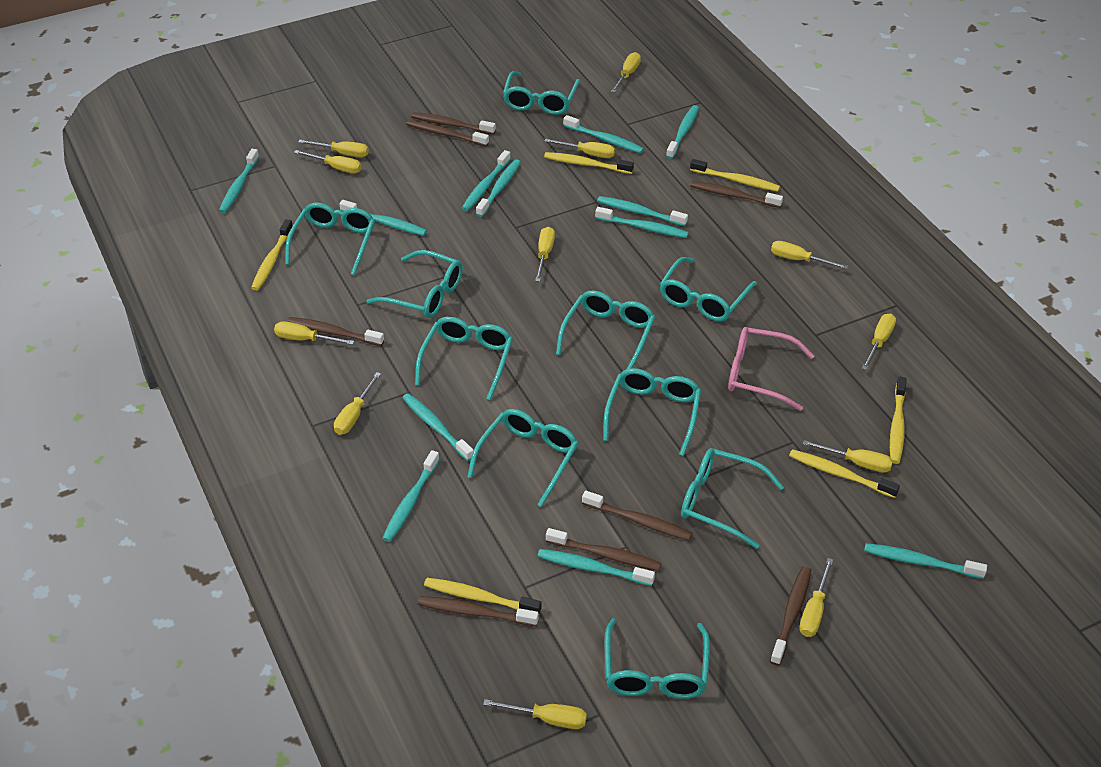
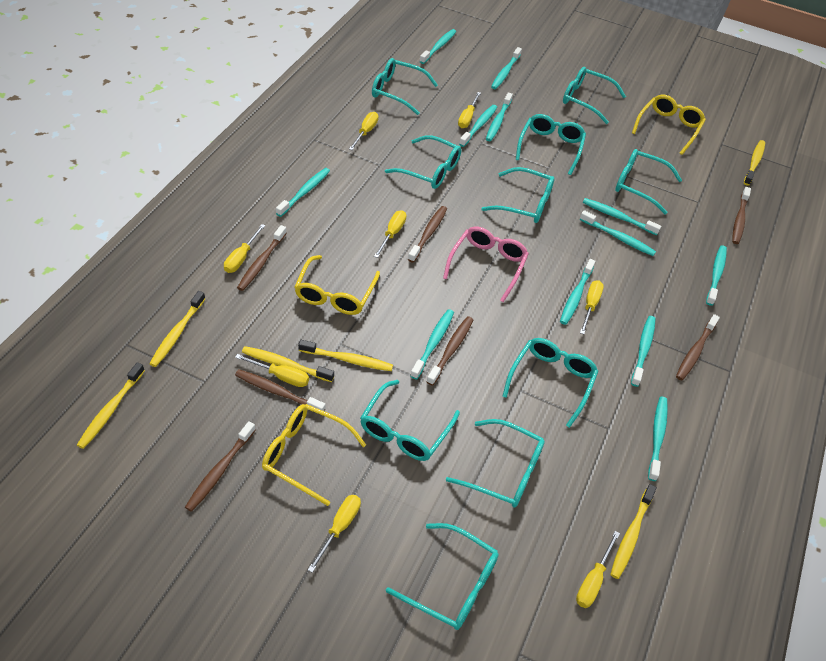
brown toothbrush: [287,317,384,346] [406,120,489,146] [411,112,496,135] [418,596,539,626] [546,528,661,571] [582,491,693,541] [690,181,783,208] [770,566,811,666] = 8 -> [185,421,256,512] [235,369,325,411] [237,225,287,291] [408,206,447,263] [427,316,473,386] [676,314,720,380] [732,187,751,244] = 7
yellow glasses: none = 0 -> [262,404,366,506] [294,255,380,315] [632,95,706,155] = 3
yellow screwdriver: [274,321,355,345] [294,150,362,173] [298,140,369,157] [334,372,381,435] [483,699,587,729] [535,227,555,282] [544,138,615,158] [611,52,641,93] [771,241,848,269] [799,558,833,637] [803,440,893,473] [862,314,896,370] = 12 -> [224,224,265,273] [235,354,309,387] [308,495,361,573] [349,112,379,150] [374,210,406,258] [458,92,481,128] [576,531,620,608] [580,280,604,334] = 8

